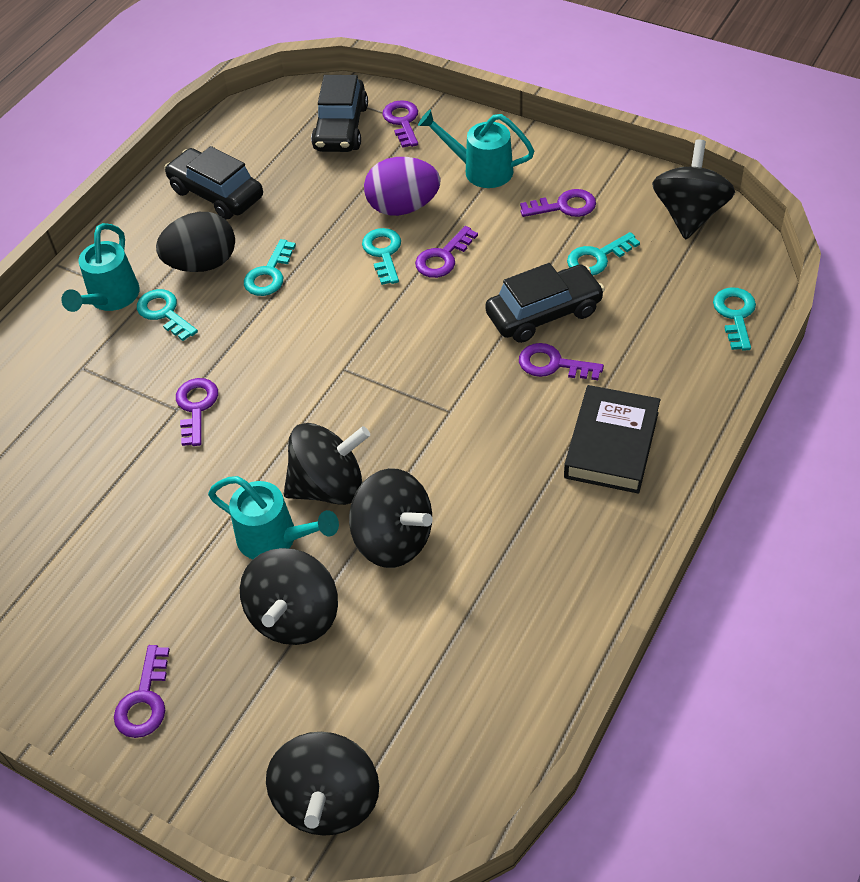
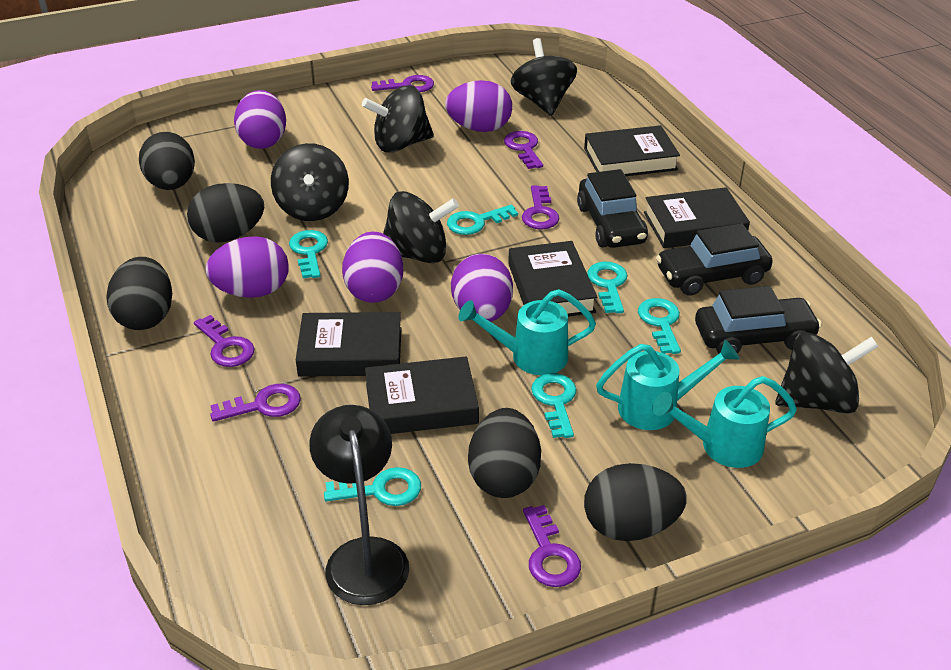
black book: [564,385,660,494] = 1 -> [296,312,402,377] [365,356,479,434] [508,241,597,317] [584,125,680,176] [644,187,750,248] = 5
black egg: [156,212,235,272] = 1 -> [106,257,172,330] [139,132,195,190] [187,183,264,243] [468,408,541,498] [584,463,687,541] = 5
black lamp: none = 0 -> [309,405,409,605] = 1
purple egg: [364,157,440,216] = 1 -> [205,236,289,298] [234,90,286,149] [342,232,403,303] [445,80,512,132] [451,254,513,322] = 5
turquoise key: [137,289,198,341] [244,239,296,296] [362,228,401,285] [567,232,640,275] [713,287,756,351] = 5 -> [289,230,328,278] [324,467,421,506] [447,204,518,235] [531,373,577,438] [587,262,628,314] [638,298,681,354] = 6

